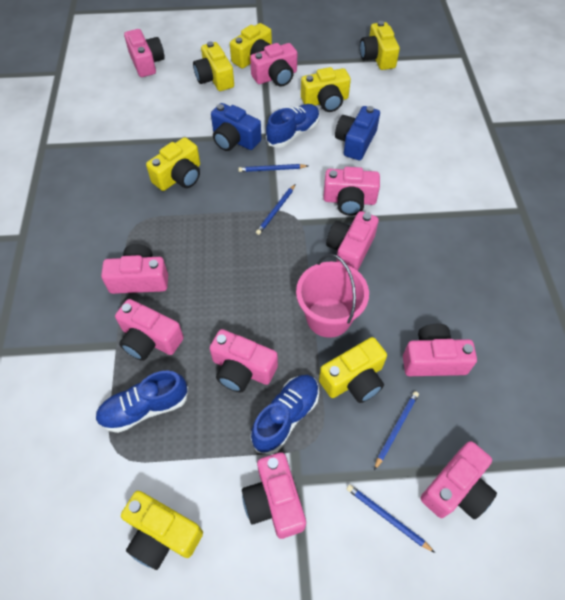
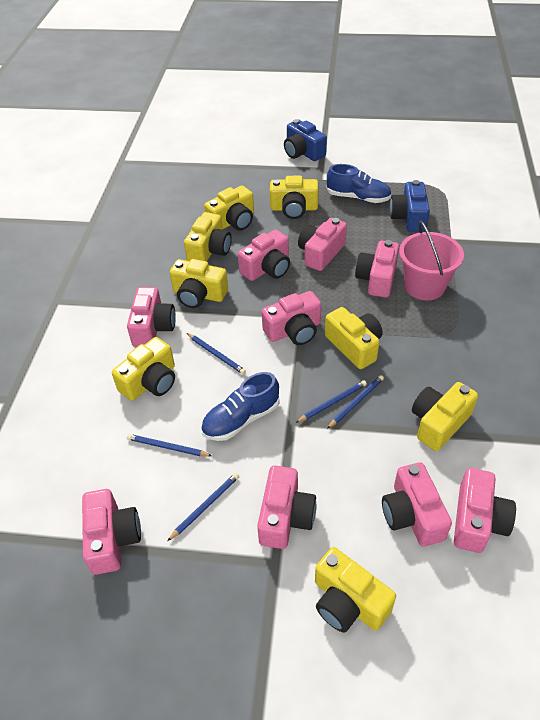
blue pencil: [238,164,308,172] [256,184,295,235] [347,484,435,553] [374,391,419,470] = 4 -> [127,434,212,457] [168,473,239,541] [187,333,246,374] [296,380,367,423] [327,375,384,429] = 5
blue shoe: [95,370,188,433] [251,375,319,455] [266,104,320,148] = 3 -> [201,372,280,441] [326,164,391,203] = 2
pink camera: [101,244,168,294] [115,299,184,361] [124,29,165,77] [209,329,278,393] [242,452,306,539] [250,43,297,87] [323,167,380,216] [326,211,379,271] [403,324,477,376] [421,441,497,519] = 10 -> [82,489,141,575] [127,287,176,347] [238,230,290,281] [257,466,316,549] [262,291,321,345] [298,218,347,271] [355,240,399,298] [382,462,452,547] [454,468,516,553] = 9
yellow camera: [121,491,203,570] [146,137,200,191] [193,41,234,91] [230,23,272,68] [301,67,351,112] [319,337,387,403] [360,21,400,70] = 7 -> [112,337,175,401] [170,259,228,308] [184,212,232,262] [204,186,254,231] [270,176,319,219] [315,547,396,633] [325,307,383,369] [412,382,478,451] = 8

